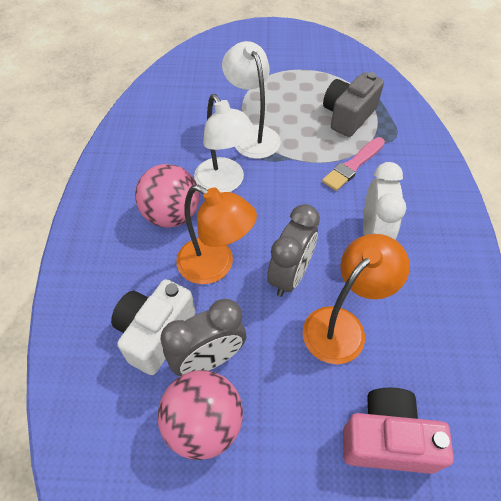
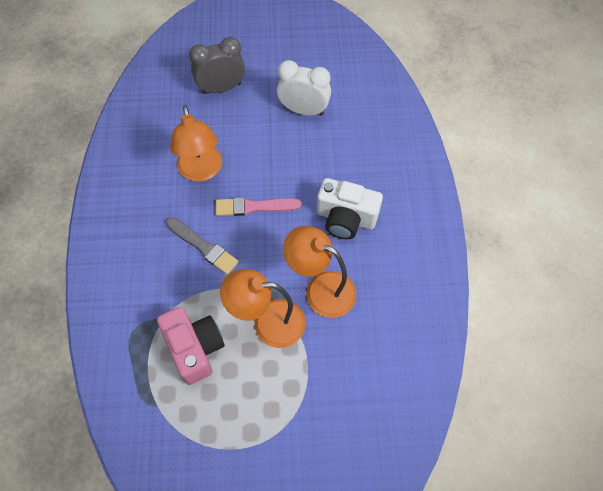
grey brush: none = 0 -> [166,217,239,275] = 1
grey camera: [323,72,384,137] = 1 -> none = 0
grey clock: [160,299,246,376] [267,204,320,297] = 2 -> [189,37,245,94] = 1
orange lamp: [177,185,257,284] [303,234,410,364] = 2 -> [170,105,222,182] [220,269,306,348] [283,226,356,318] = 3
pink ball: [135,164,199,228] [157,370,243,460] = 2 -> none = 0
white lamp: [194,94,257,193] [222,41,281,159] = 2 -> none = 0

